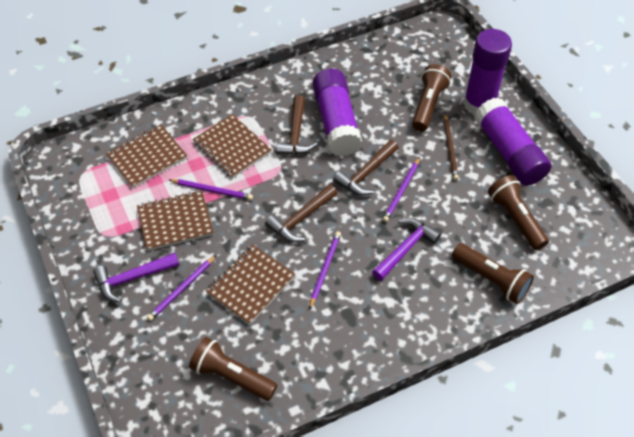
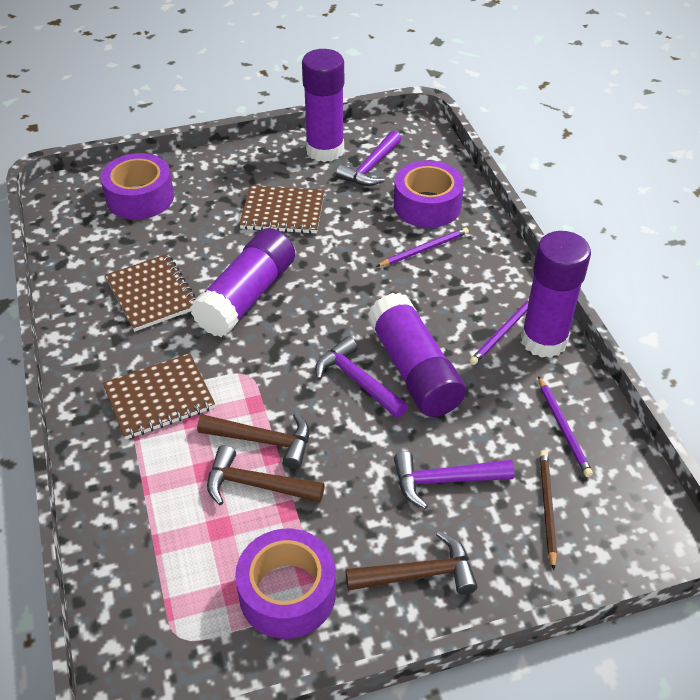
brown flashlight: [189,337,278,401] [412,64,451,131] [452,243,534,304] [488,175,549,250] = 4 -> none = 0
brown notebook: [106,124,188,188] [137,190,214,251] [193,114,272,179] [206,245,295,325] = 4 -> [103,353,215,439] [105,254,196,332] [239,185,325,234] = 3
purple glue stick: [313,68,362,156] [463,29,512,115] [474,97,551,186] = 3 -> [190,228,295,337] [302,49,344,162] [367,293,466,417] [521,231,591,358] = 4
purple hammer: [93,253,179,303] [372,218,441,281] = 2 -> [315,337,408,418] [336,131,401,186] [394,451,515,509] = 3
purple pencil: [147,255,216,321] [169,179,253,200] [309,231,341,310] [383,157,420,222] = 4 -> [376,227,469,267] [470,300,529,365] [538,376,593,477] = 3
purple tape: none = 0 -> [101,153,174,220] [235,529,336,639] [394,160,464,228] = 3

